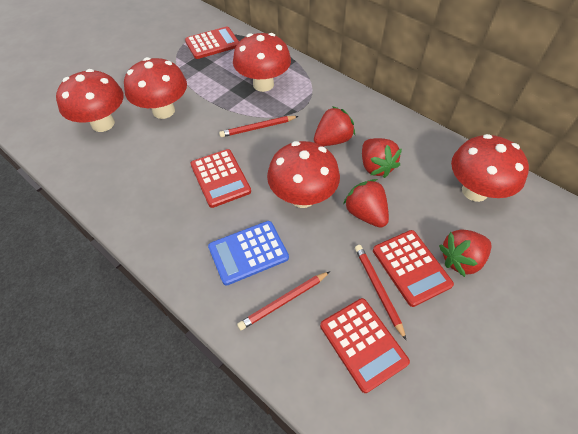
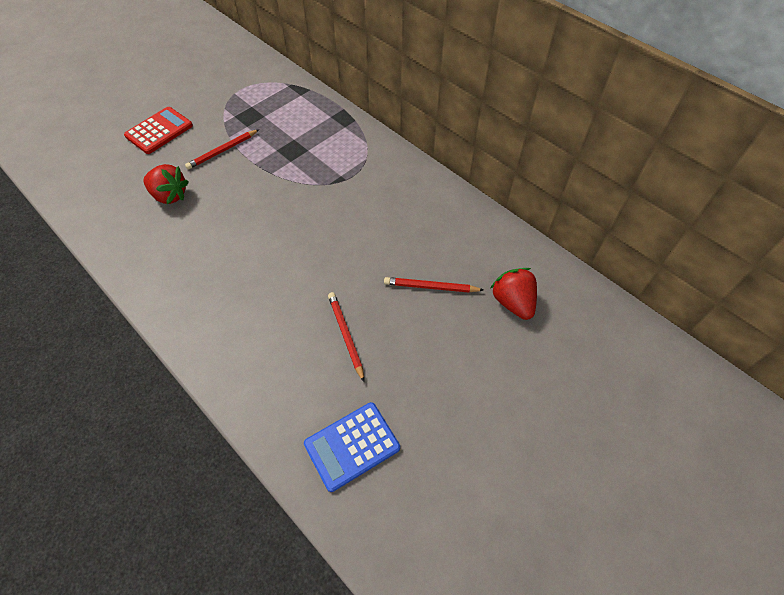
red calculator: [185,26,239,59] [190,149,251,208] [320,298,410,393] [373,230,454,307] = 4 -> [124,107,193,154] = 1
red mushroom: [56,69,124,132] [124,57,187,119] [233,33,291,92] [267,141,340,208] [451,134,529,202] = 5 -> none = 0
red strawberry: [314,106,355,146] [343,179,389,228] [362,138,402,178] [439,230,491,277] = 4 -> [143,164,189,204] [491,268,537,320] = 2

